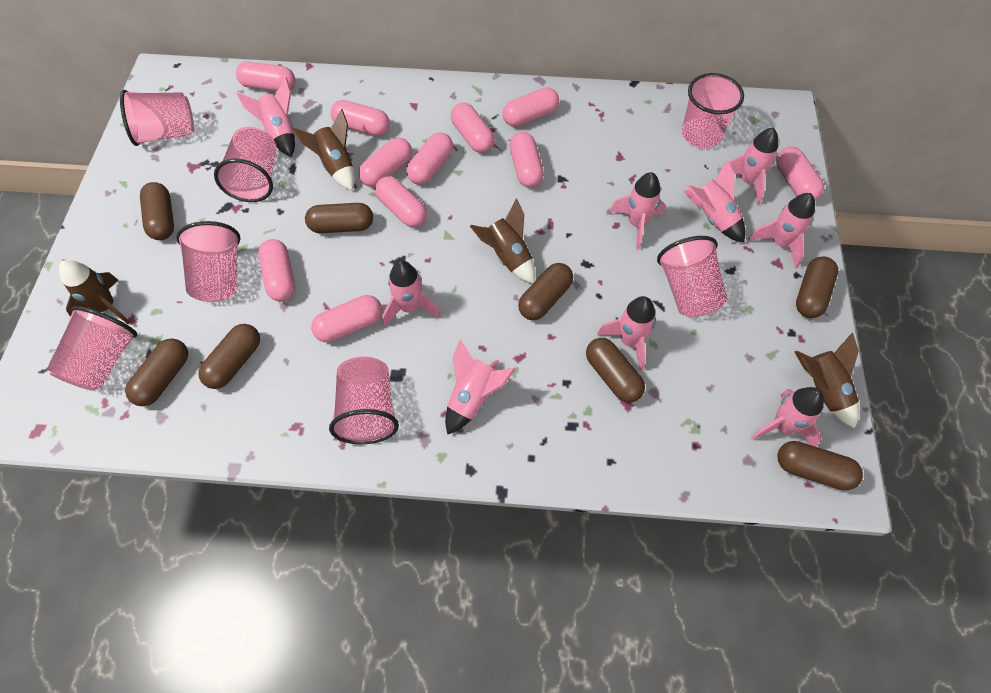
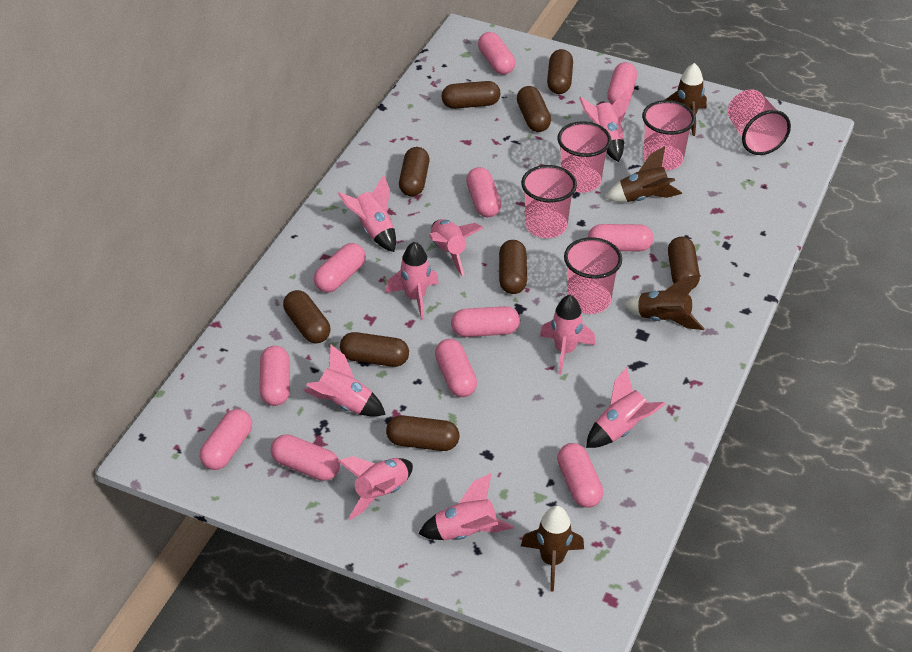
brown capsule: [125,338,188,406] [140,182,174,240] [198,324,260,389] [305,203,373,233] [518,263,573,320] [586,338,645,403] [777,441,863,491] [796,256,838,318] = 8 -> [283,290,330,343] [340,332,409,367] [386,415,459,451] [399,147,430,196] [442,81,500,109] [499,240,527,294] [517,86,551,132] [547,49,573,94] [668,237,700,289] = 9
pink cup: [47,306,137,391] [120,90,194,146] [176,221,240,302] [214,127,277,202] [329,356,399,444] [657,236,728,317] [681,73,744,148] = 7 -> [521,165,577,238] [558,121,611,193] [564,237,622,314] [642,100,695,170] [728,89,791,155] = 5

